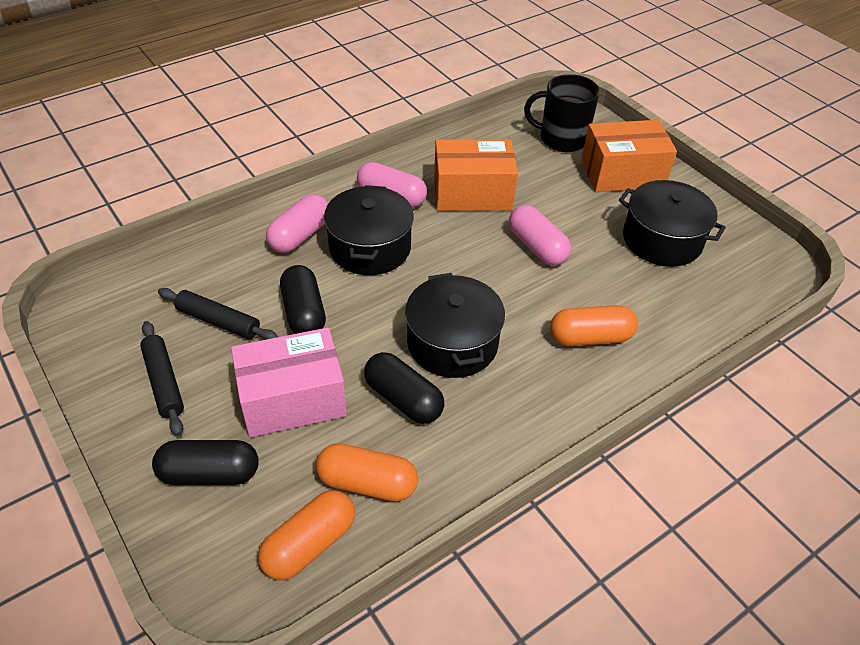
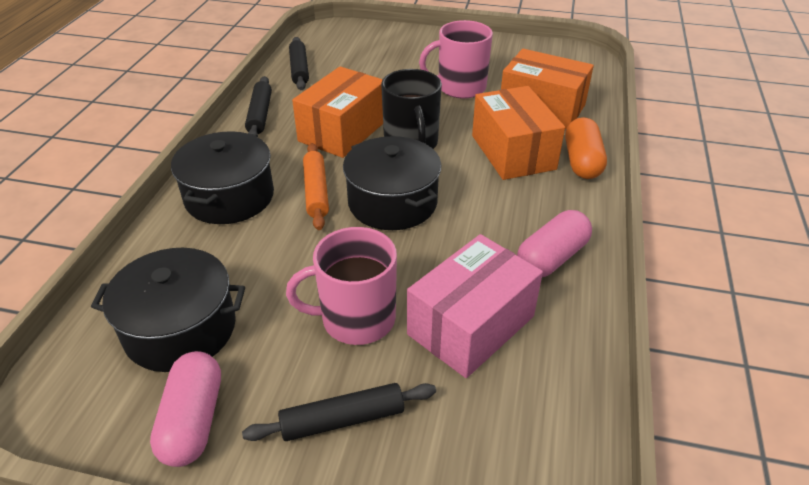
black capsule: [152,440,259,485] [280,265,326,334] [364,352,444,424] = 3 -> none = 0
black rolling pin: [140,321,184,436] [158,288,278,340] = 2 -> [242,383,436,441] [245,76,272,137] [289,37,309,90] = 3
orange box: [434,139,518,211] [581,120,677,192] = 2 -> [292,66,383,158] [472,86,565,180] [501,49,594,129] = 3
orange capsule: [258,490,355,581] [316,443,418,502] [550,305,638,346] = 3 -> [565,117,607,179] = 1
orange rolling pin: none = 0 -> [303,143,329,230] = 1
pink capsule: [266,194,329,253] [357,162,427,208] [509,205,571,266] = 3 -> [150,351,221,467] [517,210,592,277] = 2
pink mug: none = 0 -> [286,227,397,345] [419,20,493,99] = 2

